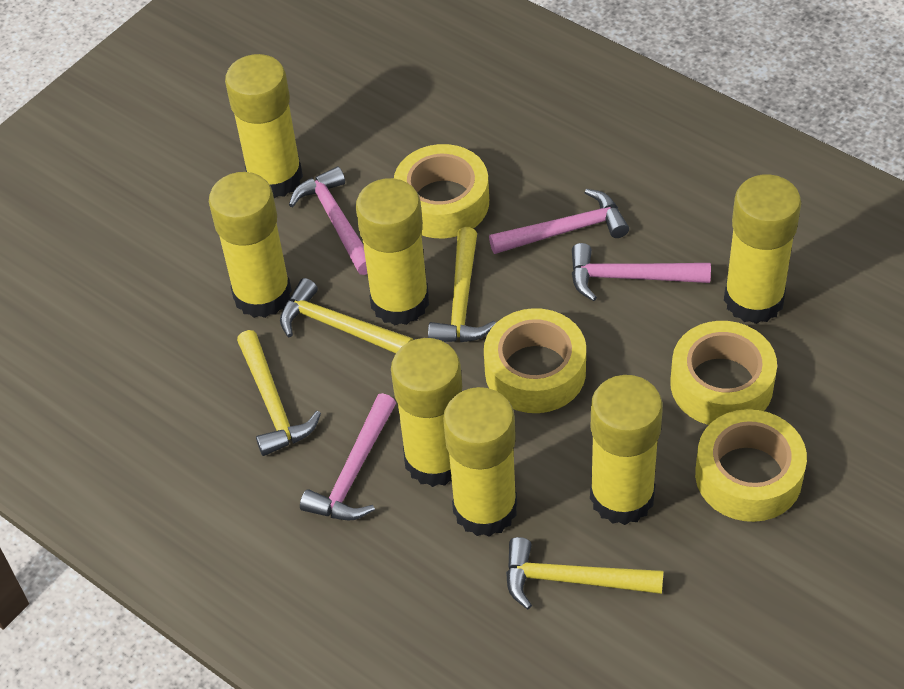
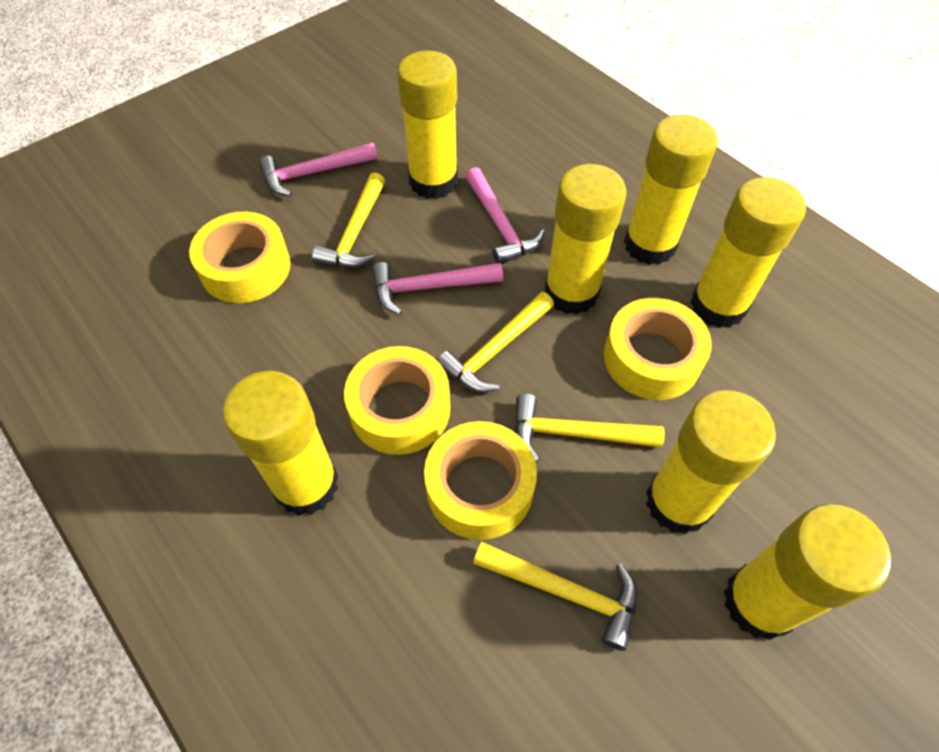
pink hammer: [289,166,367,275] [300,393,396,521] [489,189,629,254] [572,243,711,301] = 4 -> [259,143,378,197] [372,262,503,315] [465,167,545,264] = 3

